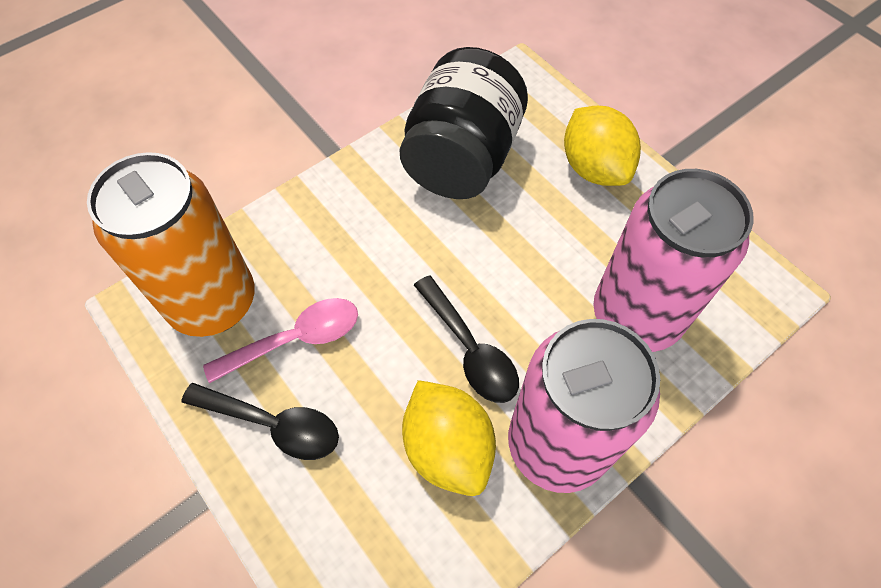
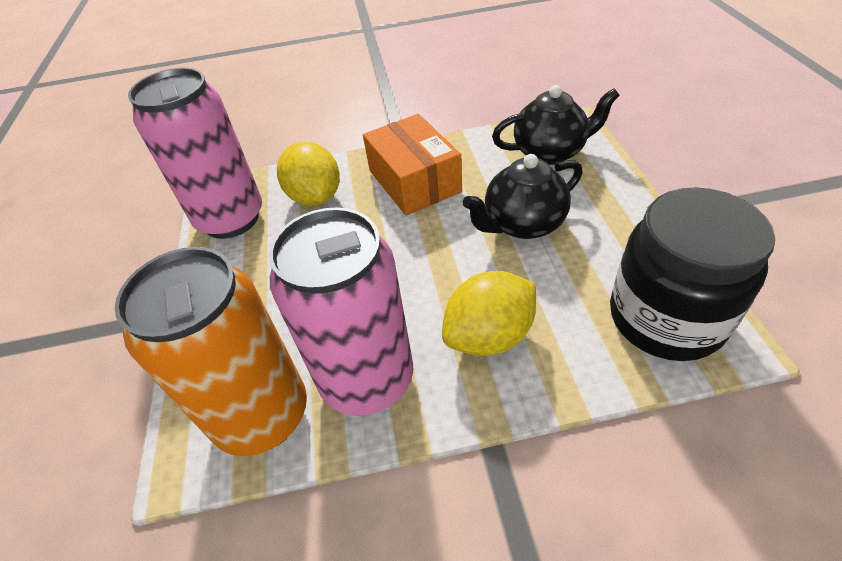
black spoon: [181,383,339,460] [414,275,519,403] = 2 -> none = 0
black teapot: none = 0 -> [463,154,583,239] [492,85,620,165] = 2
orange box: none = 0 -> [363,114,462,215] = 1
pink spoon: [203,298,358,383] = 1 -> none = 0

